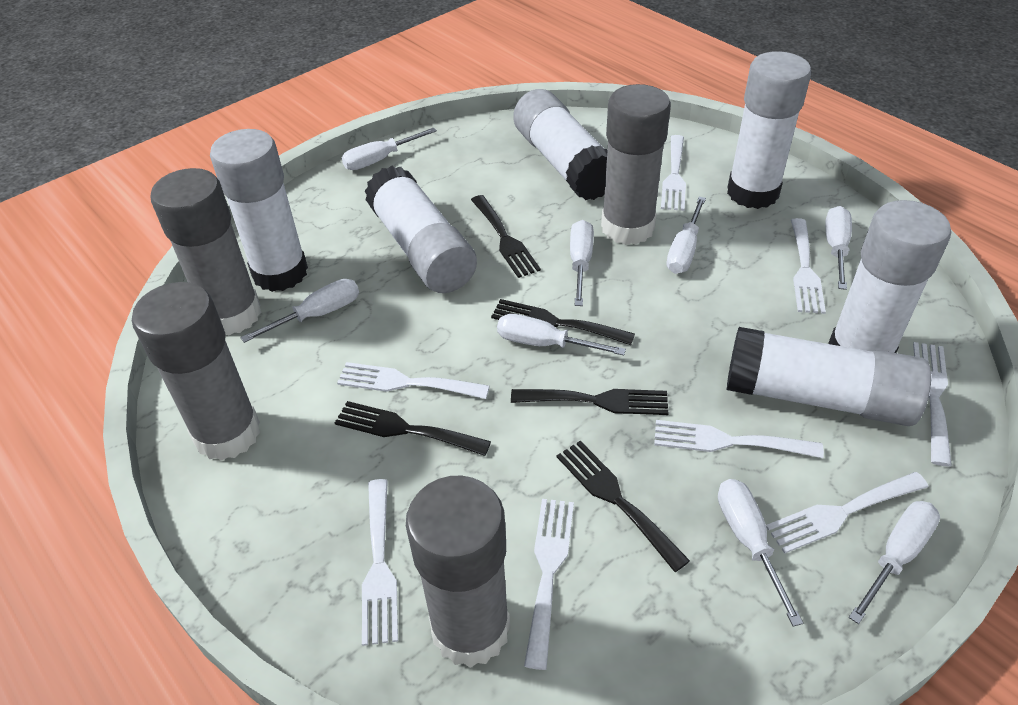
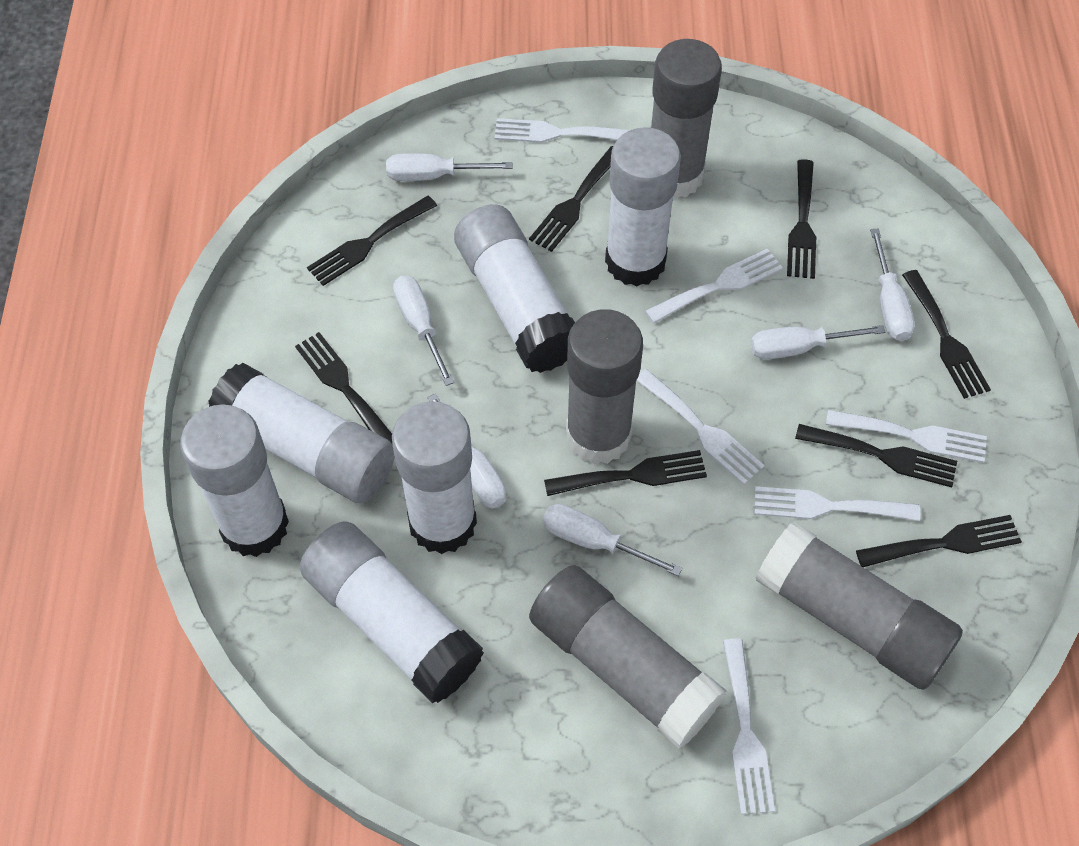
black fork: [335,401,491,456] [471,195,541,278] [491,299,635,345] [511,389,668,415] [557,441,690,572] = 5 -> [295,332,392,443] [307,196,437,286] [529,146,613,252] [544,450,707,496] [787,159,816,279] [795,424,957,488] [856,515,1022,567] [902,270,991,399] = 8
white fork: [337,362,490,399] [362,479,398,646] [524,499,574,670] [654,420,824,458] [661,135,686,211] [766,472,928,554] [791,218,826,314] [913,342,952,466] = 8 -> [494,118,630,143] [636,369,765,485] [645,248,783,323] [723,639,775,814] [755,486,920,521] [826,410,987,463] = 6
white screwdriver: [240,279,359,343] [342,128,437,170] [497,314,626,356] [570,220,594,306] [666,197,706,274] [718,479,803,627] [825,206,852,290] [849,501,940,624] = 8 -> [386,153,512,181] [393,276,454,386] [427,394,506,509] [543,504,682,576] [751,325,885,359] [870,228,915,341] = 6

